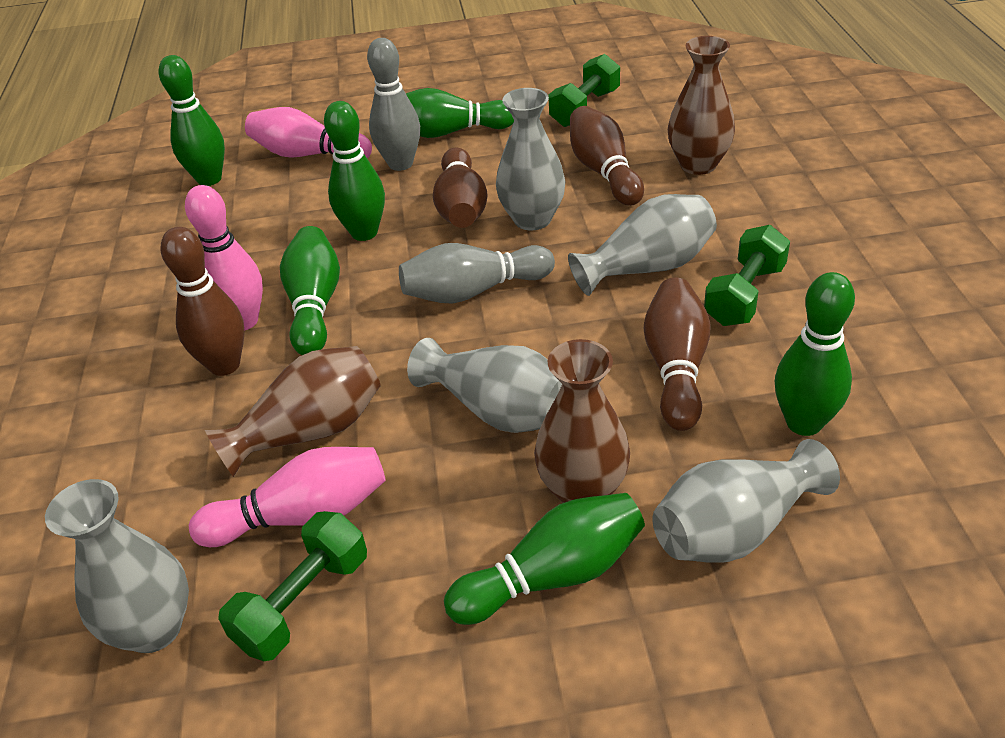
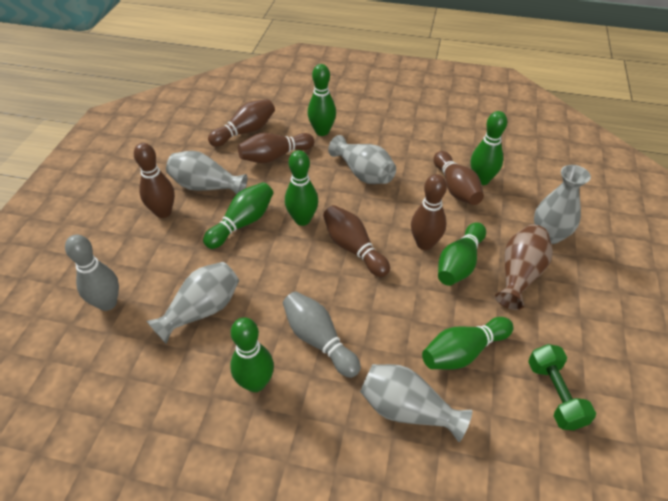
brown bowling pin: [161,227,244,376] [433,147,488,228] [570,106,644,206] [644,278,711,431] = 4 -> [134,143,175,218] [208,99,275,147] [238,133,314,163] [323,205,390,277] [411,174,447,250] [433,151,484,205] = 6
brown vase: [205,346,381,477] [534,339,630,503] [668,36,735,175] = 3 -> [495,224,553,310] = 1
green bowling pin: [159,55,225,186] [280,226,340,355] [324,101,385,241] [406,88,514,138] [444,493,645,625] [775,272,855,436] = 6 -> [203,182,273,249] [230,317,274,392] [285,150,318,226] [308,64,336,136] [422,317,513,370] [438,222,486,286] [471,111,507,185] = 7
green dumbbell: [218,511,367,661] [548,54,620,127] [704,225,790,326] = 3 -> [528,344,596,430] = 1
pink bowling pin: [185,185,263,331] [189,447,386,547] [245,107,372,158] = 3 -> none = 0

